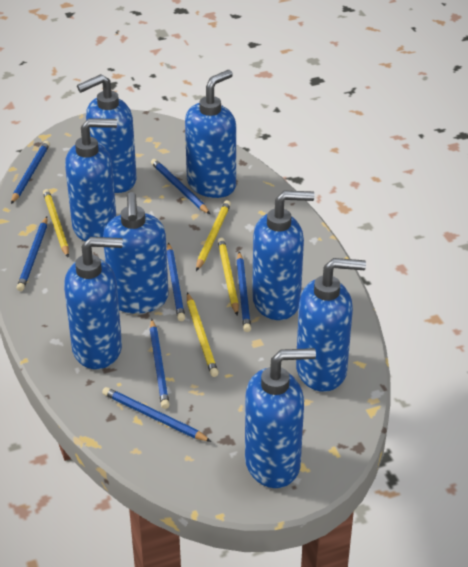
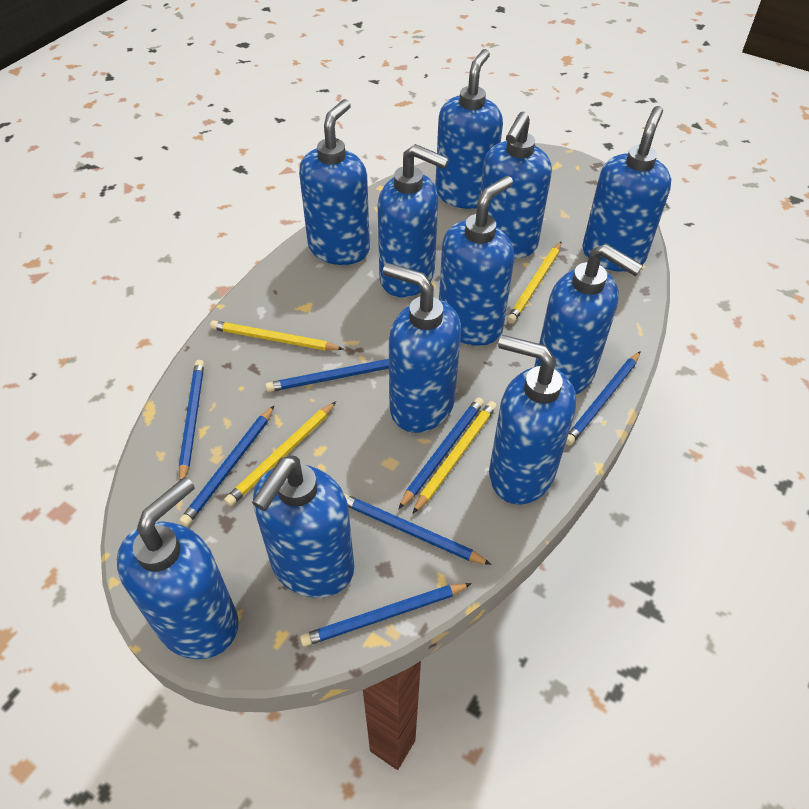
blue soap dispenser: [64,237,123,369] [65,118,117,242] [77,74,137,193] [103,192,169,314] [185,70,236,198] [245,348,316,488] [252,191,315,320] [296,258,366,392] = 8 -> [117,477,238,659] [252,456,354,598] [299,99,370,265] [378,144,449,298] [383,263,461,433] [435,49,503,209] [439,176,514,346] [480,112,552,258] [489,335,576,505] [534,244,643,394] [582,106,671,272] = 11

